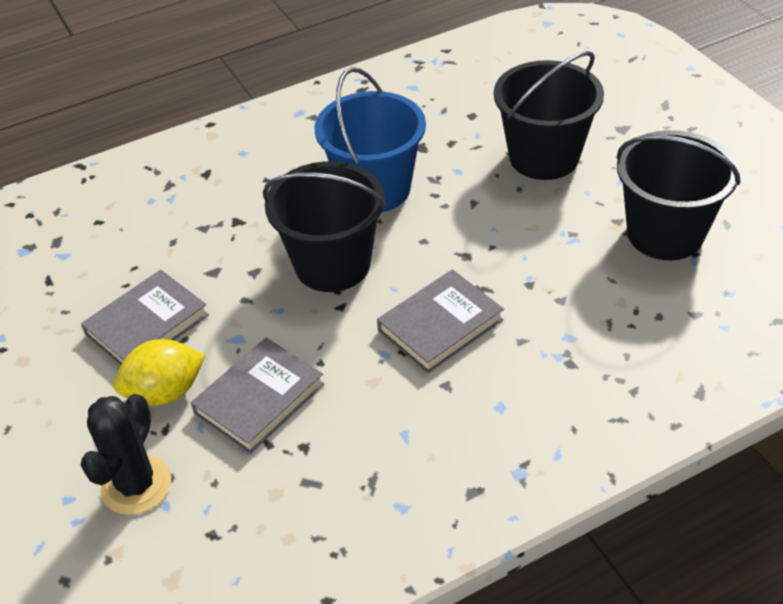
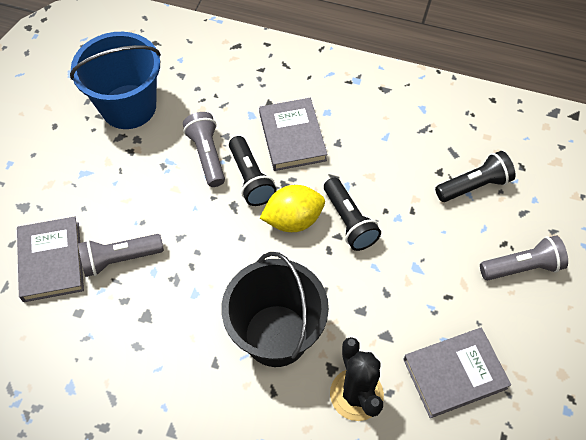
black bucket: [263,161,386,292] [494,51,604,180] [616,130,740,260] = 3 -> [221,252,329,367] = 1
black flashlight: none = 0 -> [229,136,277,206] [324,178,381,251] [435,151,515,202] = 3
grey flashlight: none = 0 -> [78,234,164,277] [183,112,225,187] [480,235,568,281] = 3

